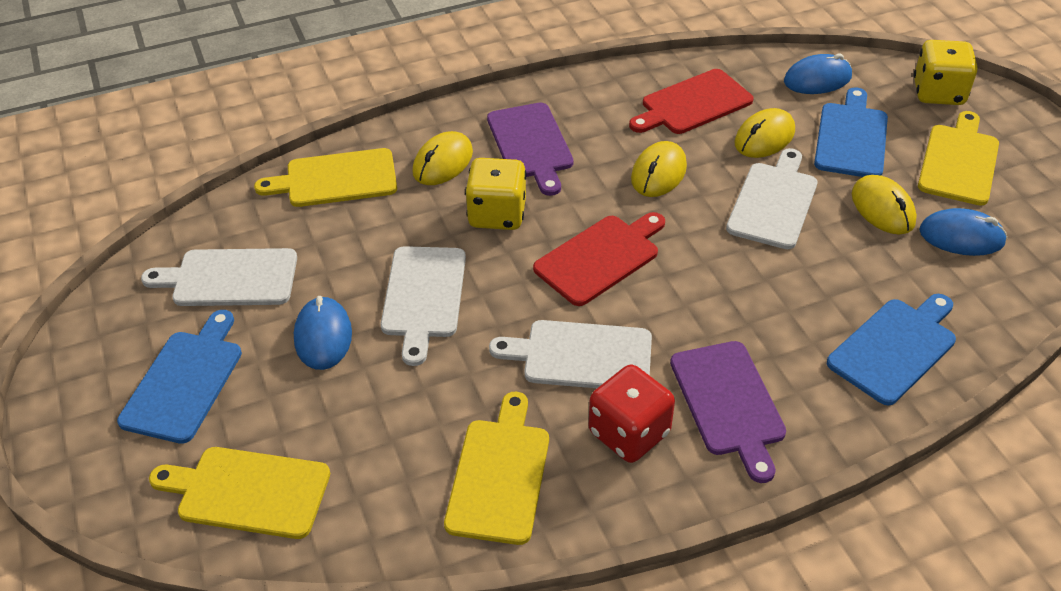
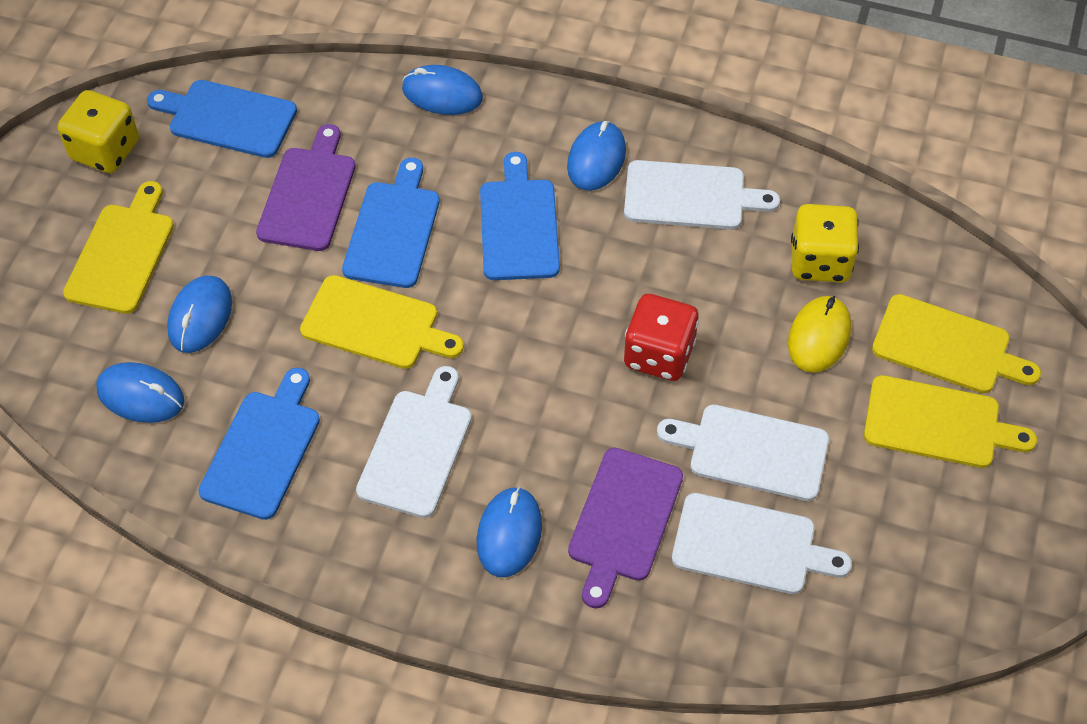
blue cutting board: [117,310,242,444] [814,87,888,177] [827,294,956,405] = 3 -> [147,80,297,158] [198,368,320,520] [342,158,440,288] [480,152,560,280] = 4
blue mouse: [294,296,352,370] [784,53,852,94] [919,208,1007,256] = 3 -> [96,362,184,423] [167,276,232,353] [402,65,483,115] [477,487,542,577] [567,121,626,191] = 5
red cutting board: [533,212,665,306] [629,69,754,134] = 2 -> none = 0
yellow mouse: [412,131,473,185] [631,141,687,197] [735,108,795,158] [852,175,917,235] = 4 -> [788,296,851,373] = 1

